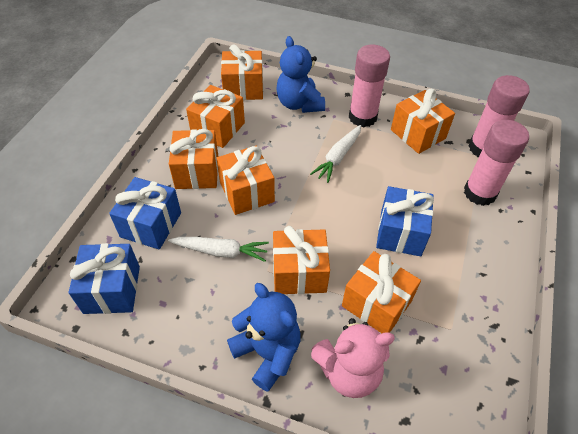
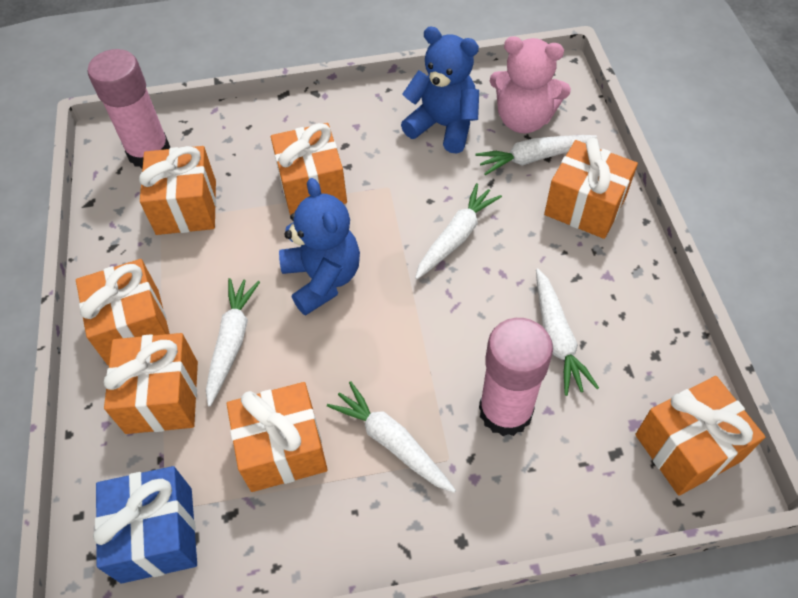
blue gift: [68,243,140,314] [109,177,181,249] [376,186,434,256] = 3 -> [93,466,197,583] = 1
pink glue stick: [349,45,390,127] [464,120,529,206] [469,75,530,158] = 3 -> [88,49,170,169] [479,318,553,436] = 2
white carrot: [168,237,269,262] [310,125,361,183] = 2 -> [206,278,260,407] [327,381,456,493] [415,183,502,280] [475,135,597,175] [536,268,599,396] = 5

